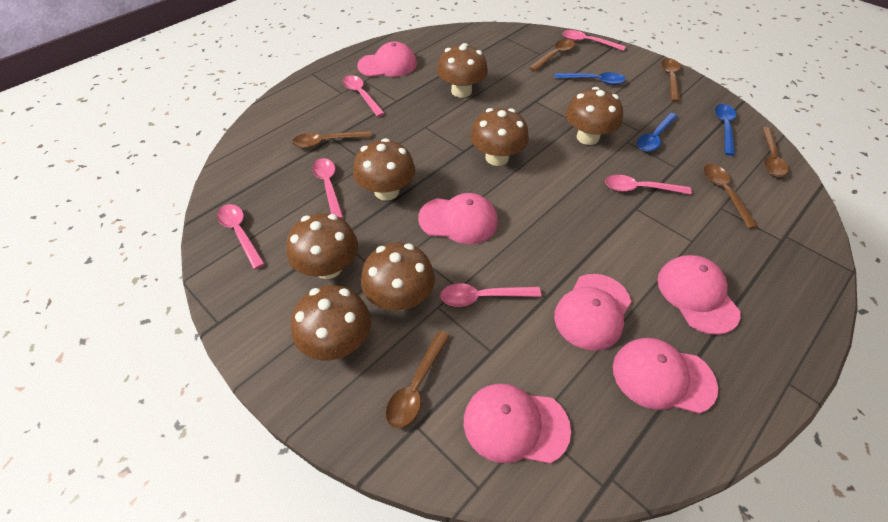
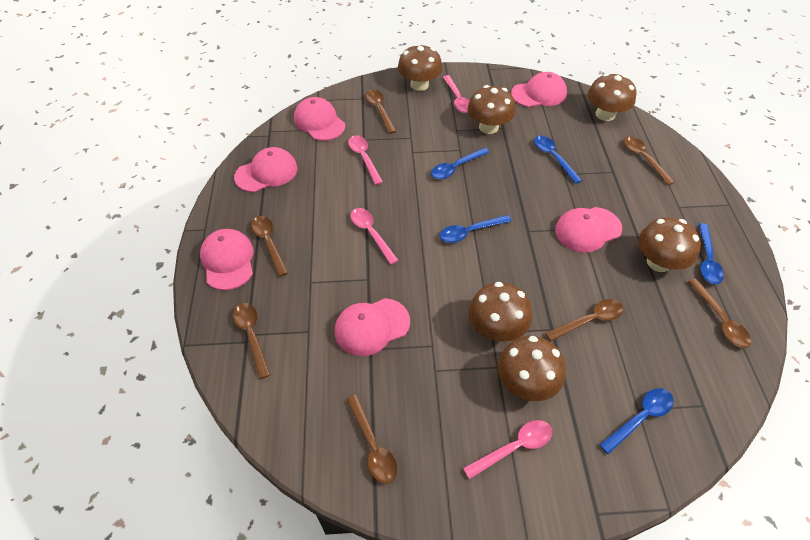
blue spoon: [555,72,626,85] [637,113,678,152] [715,104,736,156] = 3 -> [431,148,490,179] [440,215,512,243] [534,135,582,184] [600,388,674,455] [699,223,724,284] = 5
brown mushroom: [286,213,358,279] [291,285,371,360] [353,138,415,201] [361,242,435,311] [437,43,488,98] [470,108,529,166] [566,87,623,145] = 7 -> [398,44,442,91] [467,85,516,134] [469,282,532,341] [497,336,566,401] [588,73,636,121] [638,217,701,272] = 6
brown spoon: [292,131,372,148] [385,330,450,428] [529,39,575,71] [661,58,680,102] [703,164,758,229] [762,127,788,177] = 6 -> [233,303,270,379] [251,216,288,277] [346,395,397,484] [366,90,396,134] [545,299,623,341] [624,136,675,185] [688,279,751,348] = 7
pink spoon: [217,204,265,269] [312,158,343,218] [343,75,385,117] [440,283,541,307] [562,30,626,51] [605,175,692,194] = 6 -> [348,135,383,185] [350,208,399,265] [443,75,469,113] [463,420,552,479] = 4

